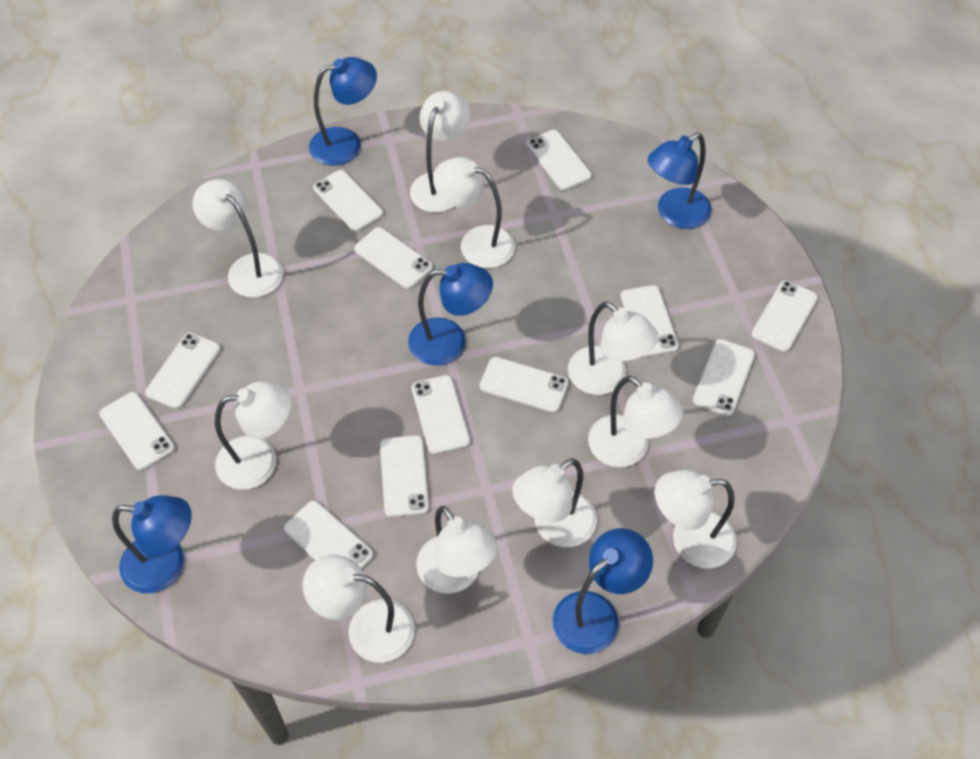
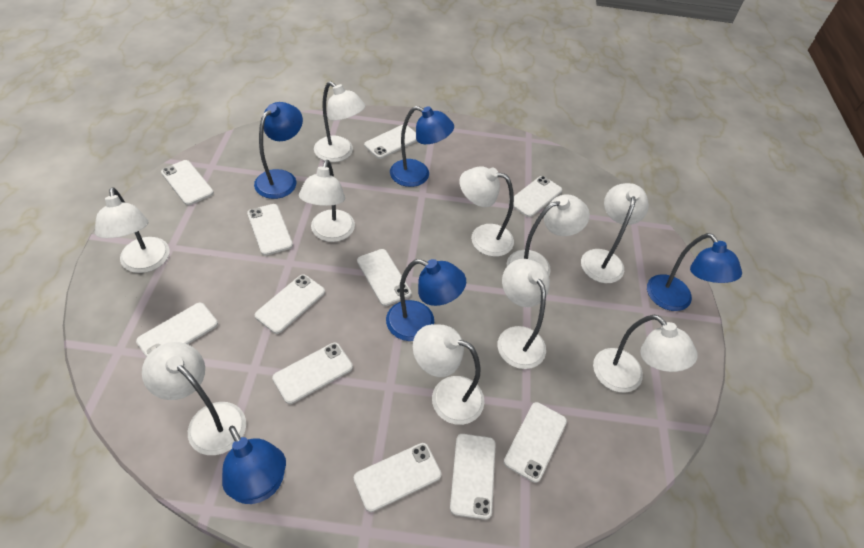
white phone: [99,392,175,471] [145,333,221,409] [284,501,373,569] [313,170,383,232] [354,227,433,289] [380,435,429,517] [412,375,470,455] [480,357,569,413] [526,130,592,191] [621,285,679,357] [693,339,755,416] [752,280,818,352] = 12 -> [136,302,218,357] [161,160,214,205] [247,204,293,256] [255,274,325,334] [272,343,353,404] [354,443,442,512] [357,249,411,306] [364,125,417,159] [450,434,496,520] [504,402,567,483] [509,176,562,217] = 11

